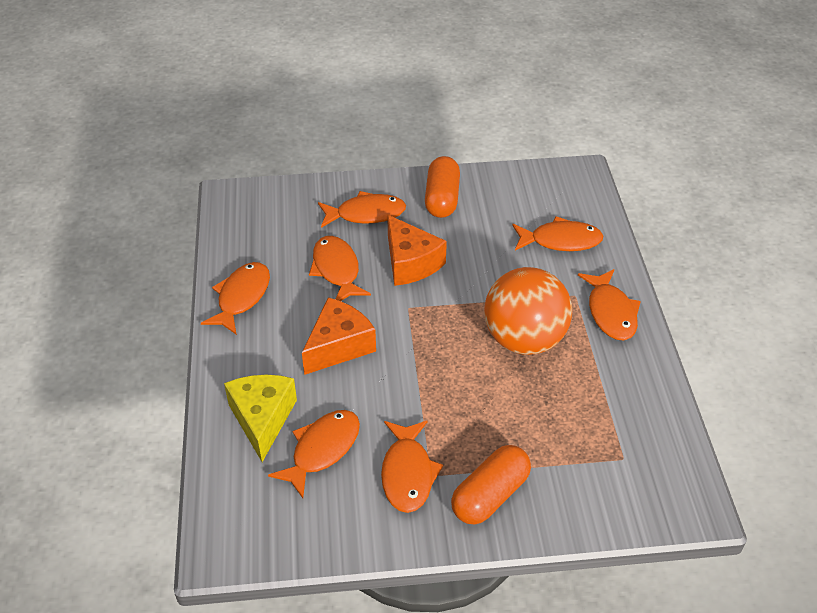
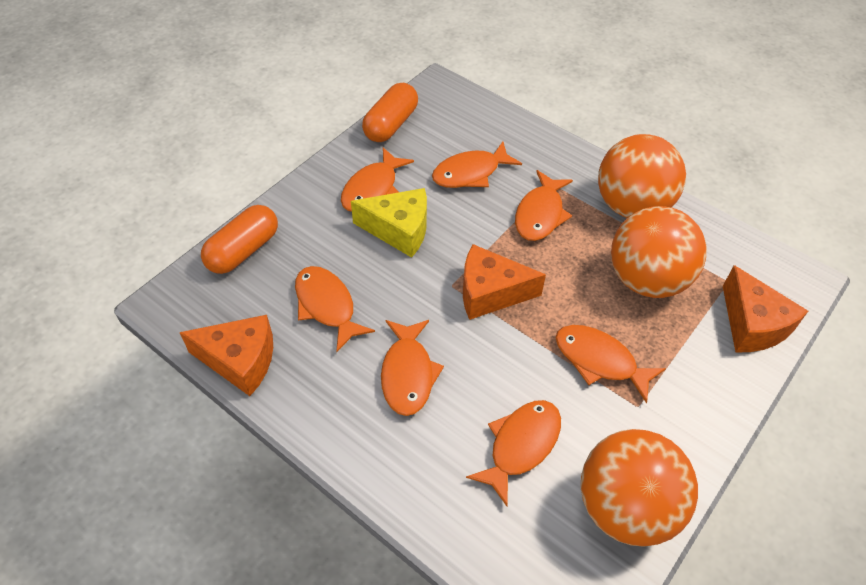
orange ball: [484,267,572,355] = 1 -> [581,429,698,547] [598,134,686,218] [611,206,707,298] = 3
orange cheese: [302,297,376,375] [387,215,447,286] = 2 -> [179,315,273,396] [463,244,546,320] [723,265,808,352] = 3

